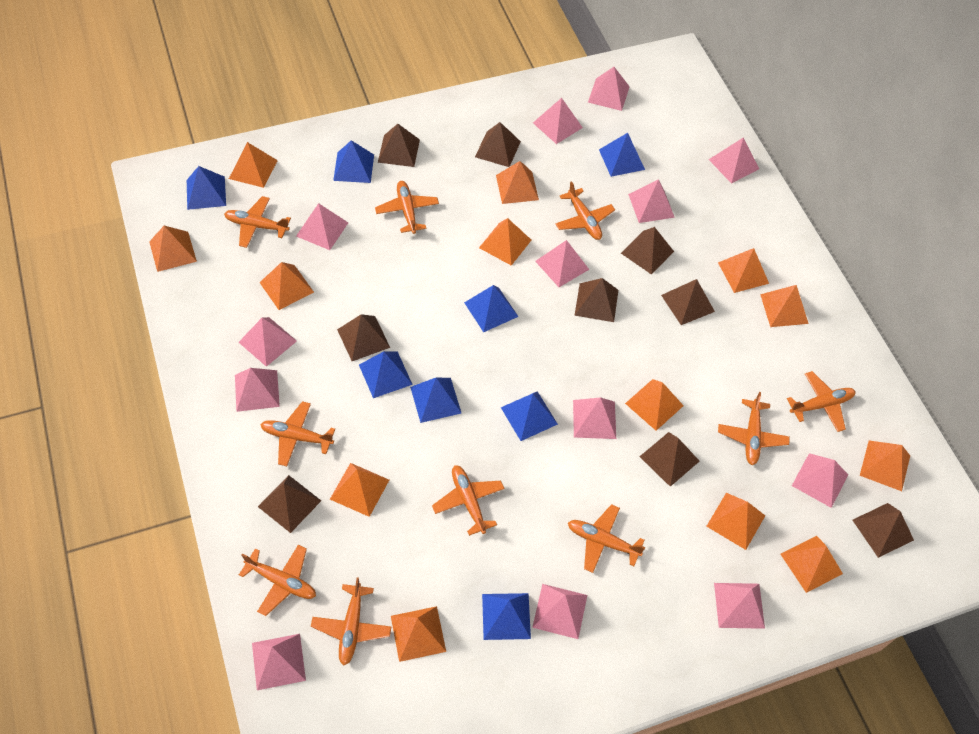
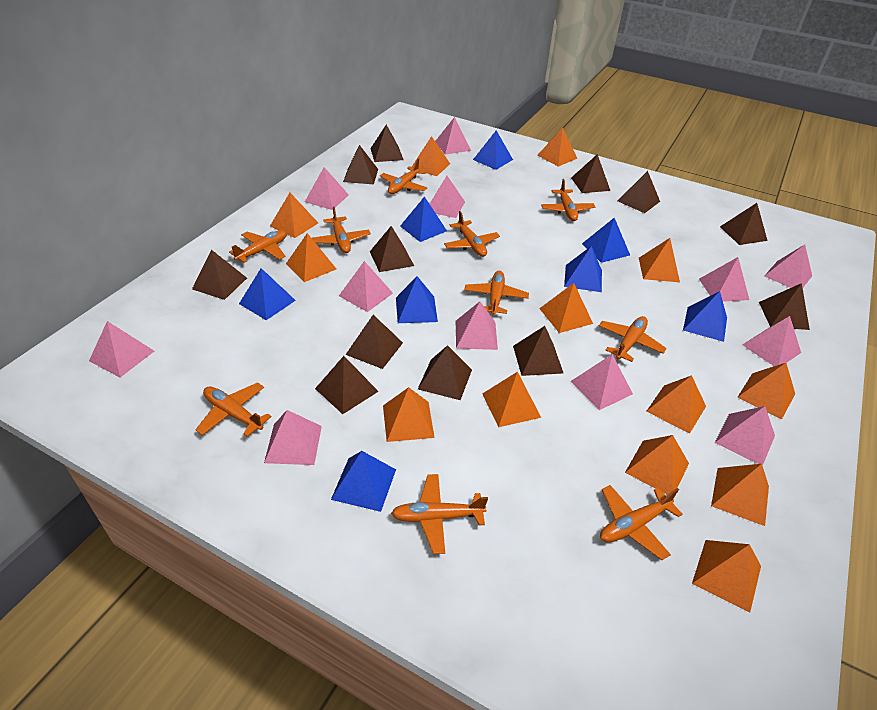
brown pyramid: [258,475,321,533] [337,314,390,361] [378,124,420,167] [475,122,521,167] [574,278,618,322] [621,227,674,275] [639,432,699,487] [661,279,715,325] [853,503,914,558] = 9 -> [192,250,247,300] [315,356,379,414] [343,145,378,184] [345,315,403,369] [370,125,404,162] [370,226,414,272] [418,345,472,400] [513,326,563,376] [571,154,610,193] [618,171,660,213] [720,203,768,245] [759,283,810,330] = 12
pink pyramid: [235,368,280,412] [239,317,297,367] [252,634,306,690] [296,203,348,250] [532,584,587,639] [533,98,583,144] [535,240,589,287] [573,397,616,439] [588,67,630,111] [628,179,675,223] [708,138,759,184] [714,583,765,629] [792,453,848,508] = 13 -> [89,321,154,377] [264,410,322,465] [305,167,349,210] [339,261,393,312] [430,176,465,218] [435,117,471,155] [456,302,498,350] [571,354,633,410] [699,257,749,302] [715,406,775,466] [742,316,801,366] [765,244,812,288] = 12

